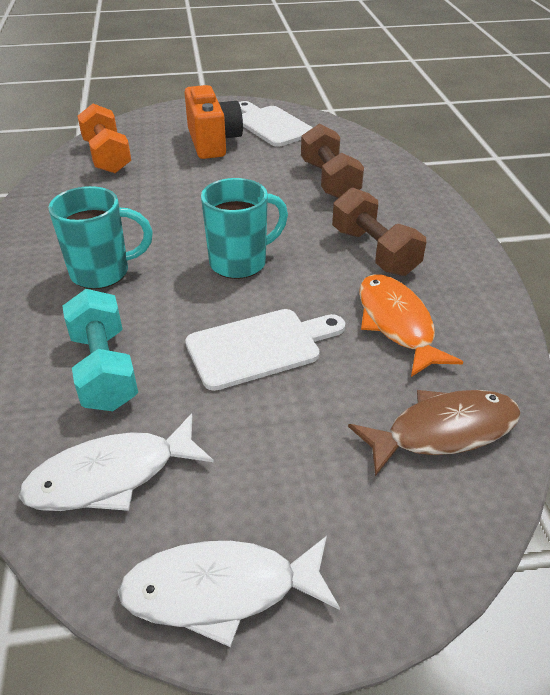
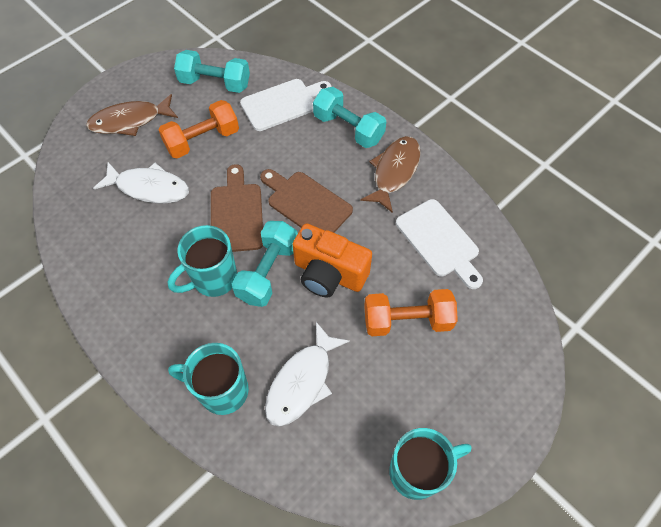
brown cutting board: none = 0 -> [211,164,263,252] [260,169,353,233] = 2
brown dumbbell: [301,124,364,198] [332,187,426,276] = 2 -> none = 0
brown fish: [348,390,521,476] = 1 -> [86,94,178,136] [360,136,421,213] = 2
orange dumbbell: [77,104,131,173] = 1 -> [158,100,239,158] [364,289,458,336] = 2
orange fish: [359,274,463,377] = 1 -> none = 0
turquoise dumbbell: [62,289,138,411] = 1 -> [174,50,250,93] [232,221,298,307] [313,87,386,148] = 3
turquoise mug: [48,186,153,289] [201,178,288,279] = 2 -> [168,225,237,297] [168,343,249,415] [389,428,472,500] = 3

